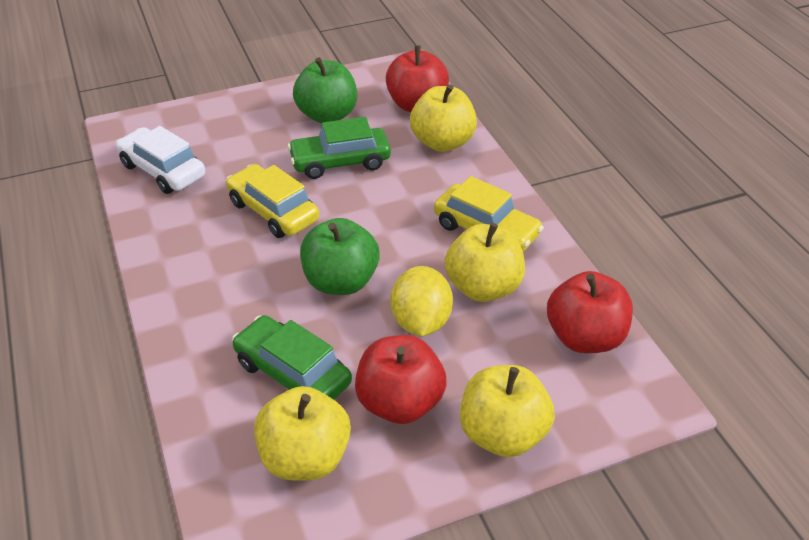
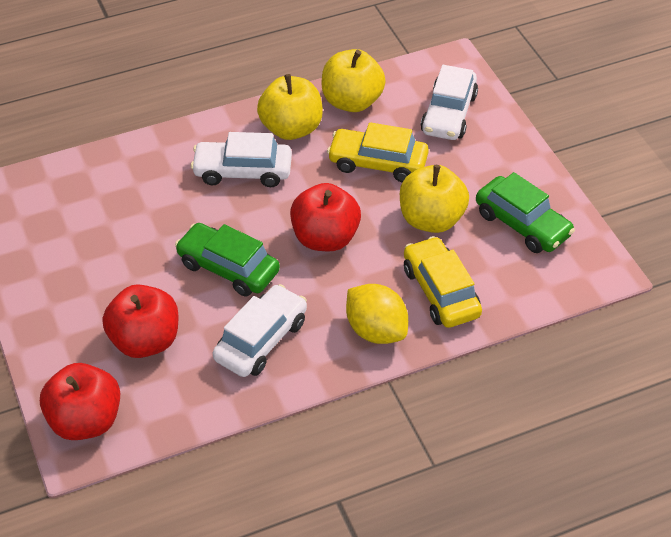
green apple: [293,57,357,123] [300,218,380,295] = 2 -> none = 0
white car: [116,126,205,194] = 1 -> [191,132,292,187] [213,284,307,377] [421,65,478,140] = 3
yellow apple: [254,386,351,481] [410,84,477,152] [445,223,525,302] [460,365,555,457] = 4 -> [257,74,323,140] [322,49,386,112] [400,165,469,233] = 3

